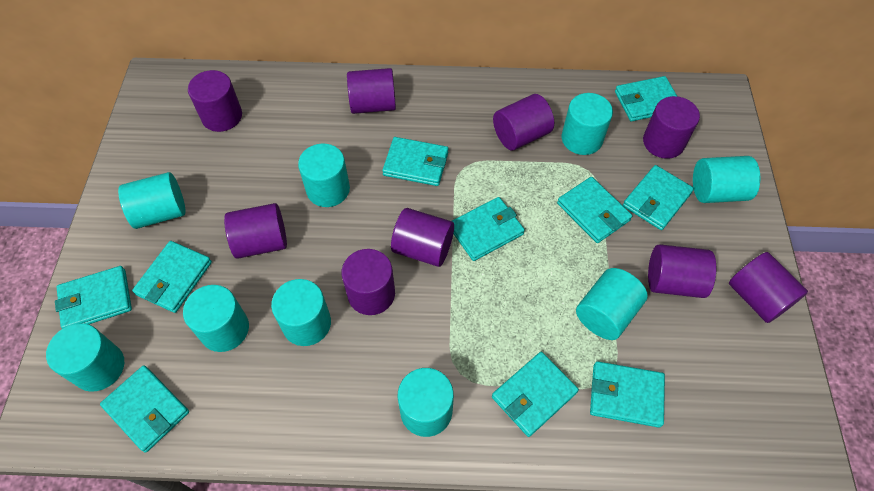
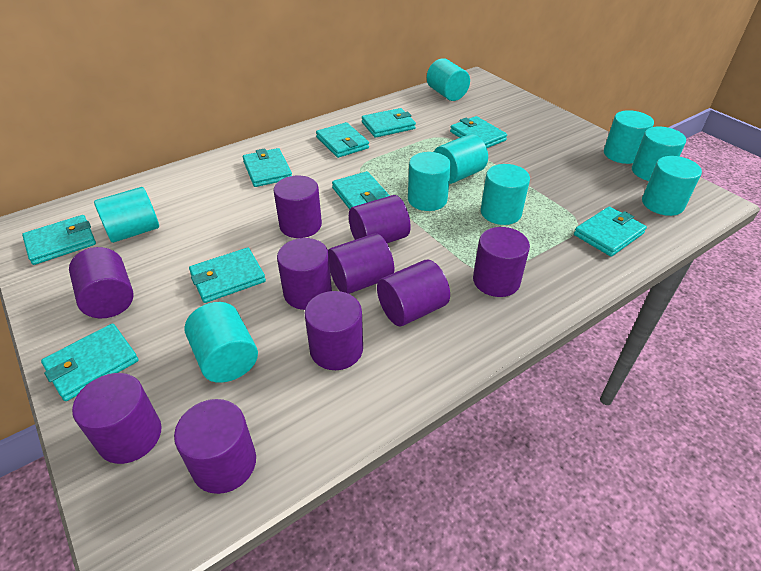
purple cylinder: [188,70,242,132] [224,203,287,259] [341,249,395,315] [347,68,396,114] [391,208,454,267] [493,94,554,151] [643,96,700,159] [648,244,716,298] [729,252,808,323] = 9 -> [69,247,134,318] [72,373,162,464] [174,399,256,494] [273,176,322,238] [277,238,332,310] [305,291,363,370] [328,233,394,294] [349,195,411,243] [377,260,450,326] [473,227,530,297] = 10
turquoise wallet: [55,266,132,329] [100,365,189,453] [132,241,212,313] [382,137,448,186] [452,197,525,261] [492,352,579,437] [557,177,632,243] [590,361,665,428] [615,76,678,121] [623,165,694,230] = 10 -> [22,215,96,265] [41,323,138,401] [189,247,266,303] [243,148,292,187] [316,122,369,158] [332,171,390,210] [362,108,416,138] [450,116,507,148] [574,206,647,257] = 9

